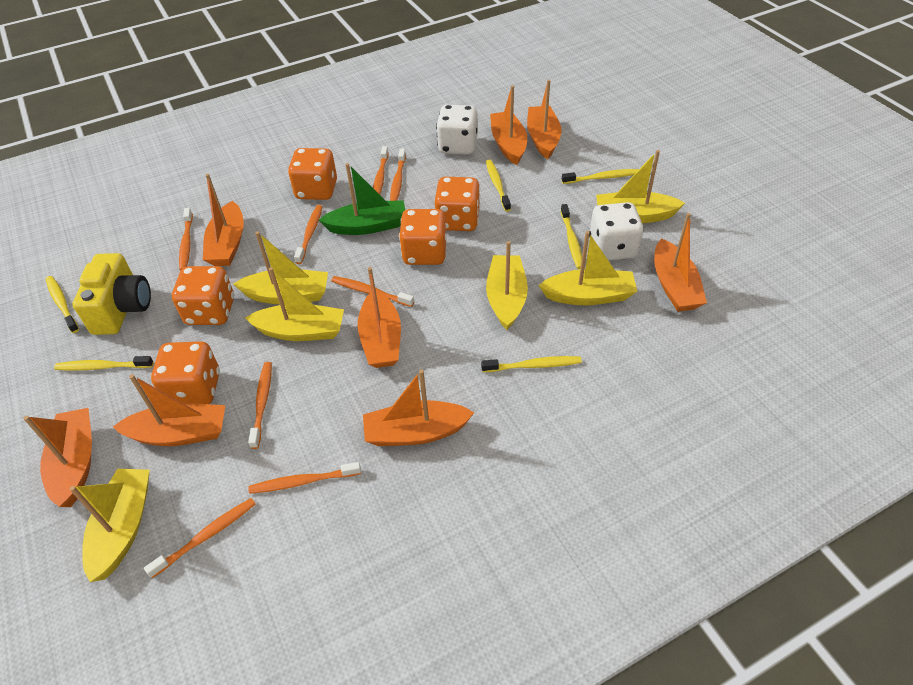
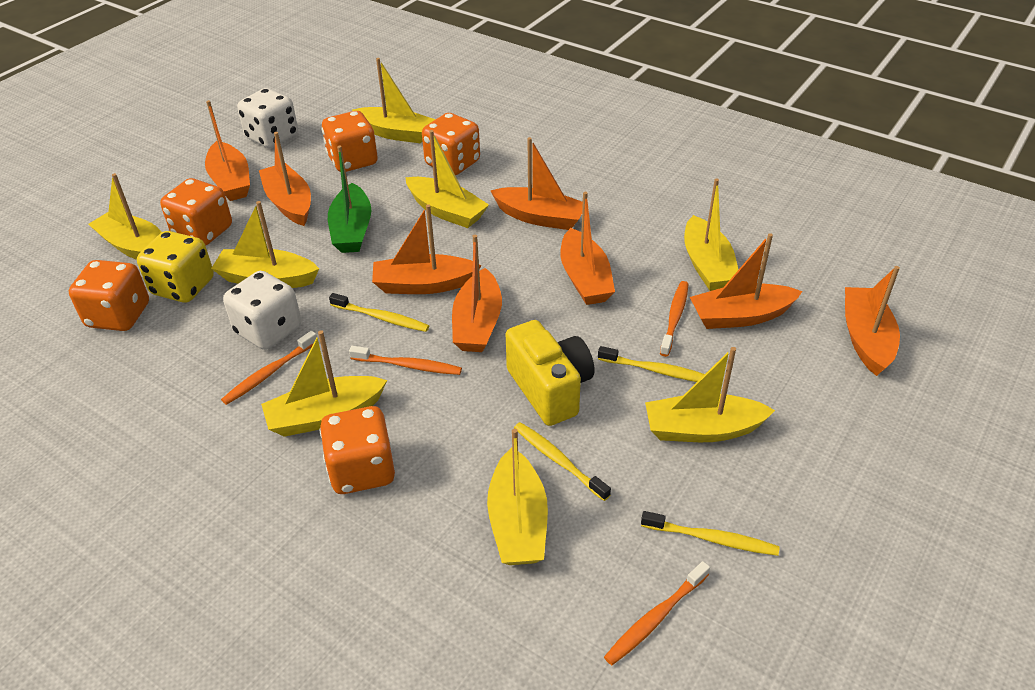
orange toothbrush: [144,498,256,578] [179,208,193,271] [248,362,272,449] [248,462,361,494] [294,205,323,264] [331,276,414,307] [373,146,389,195] [390,149,406,201] = 8 -> [221,331,317,405] [349,346,462,375] [604,561,710,665] [660,281,688,357] = 4
yellow boat: [69,469,150,582] [233,231,328,304] [245,267,344,341] [486,241,528,330] [538,231,638,305] [596,150,685,223] = 6 -> [88,173,162,260] [211,201,319,288] [261,330,387,437] [352,58,436,143] [405,130,489,228] [487,428,548,565] [645,347,775,442] [684,179,738,291] = 8
yellow dice: none = 0 -> [137,231,214,303] = 1
yellow toothbrush: [46,276,79,333] [54,356,154,371] [481,356,582,372] [486,159,511,211] [561,204,582,269] [562,169,639,184] = 6 -> [329,293,429,332] [514,422,611,501] [598,346,705,382] [641,511,780,556] = 4

